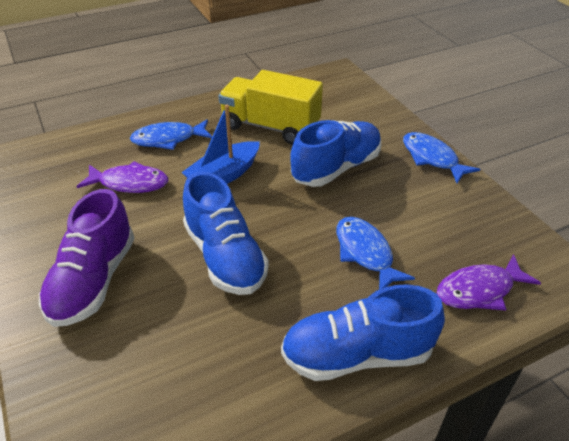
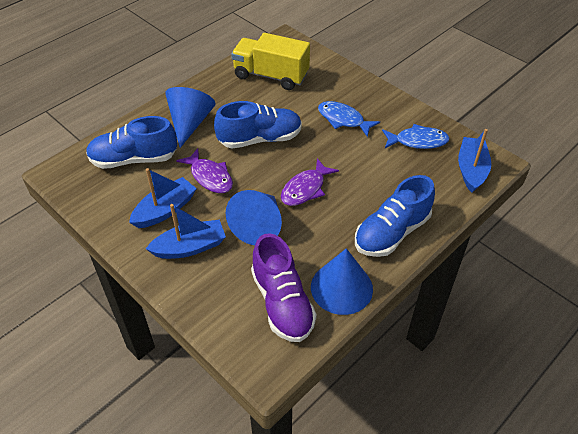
blue boat: [181,105,260,184] = 1 -> [129,168,197,228] [146,204,226,259] [458,129,491,193] = 3
blue cone: none = 0 -> [165,87,216,148] [226,190,282,245] [311,248,373,315] = 3
blue fish: [130,119,212,150] [336,217,415,290] [403,132,480,183] = 3 -> [318,101,380,137] [382,124,449,149] = 2

